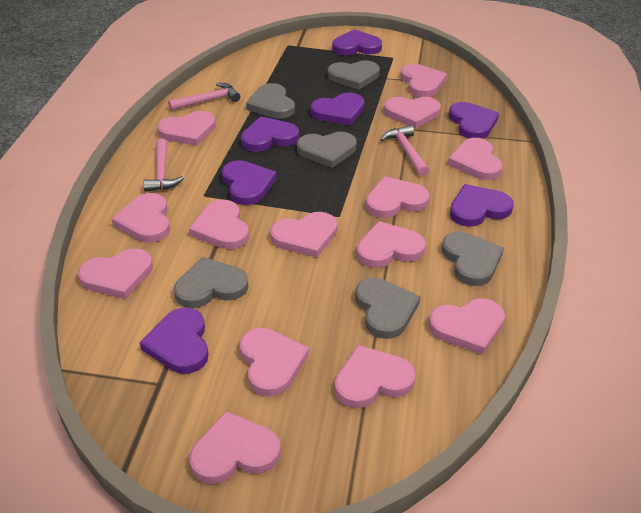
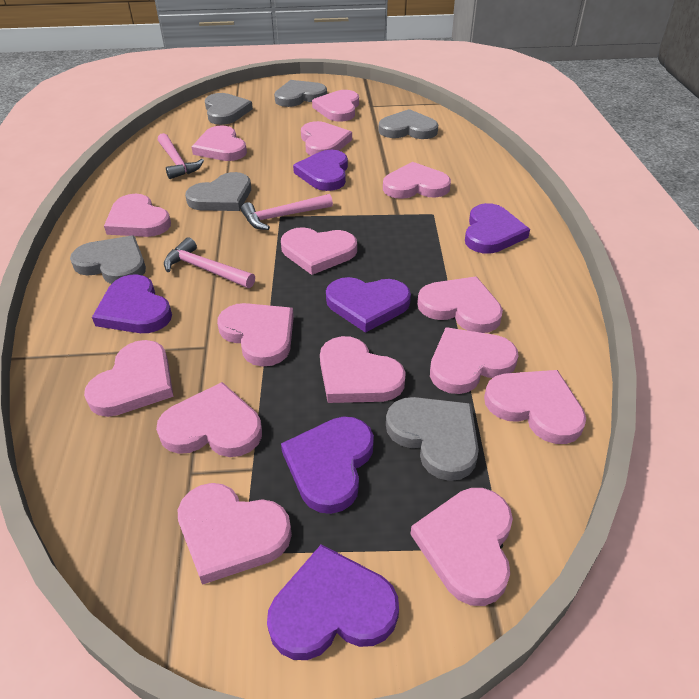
pink heart: [78,248,153,299] [112,193,170,243] [157,111,216,146] [189,199,249,249] [189,411,280,484] [240,328,309,397] [270,212,337,258] [334,345,416,408] [357,221,426,268] [366,176,430,218] [384,97,441,129] [400,64,447,97] [428,299,505,355] [448,138,503,180] = 14 -> [84,340,174,417] [104,194,171,237] [156,382,262,457] [178,483,292,585] [192,126,247,161] [217,303,294,367] [281,227,357,275] [301,121,352,156] [312,90,359,121] [320,336,406,403] [383,162,451,199] [410,488,513,606] [417,276,503,333] [430,327,519,394] [484,370,586,444] = 15
purple heart: [140,308,209,374] [222,160,277,205] [241,116,299,152] [310,92,364,126] [332,29,382,55] [448,102,499,139] [450,184,513,227] = 7 -> [92,274,172,333] [267,544,399,660] [281,416,374,514] [293,150,348,191] [326,277,411,333] [465,203,530,254] = 6

